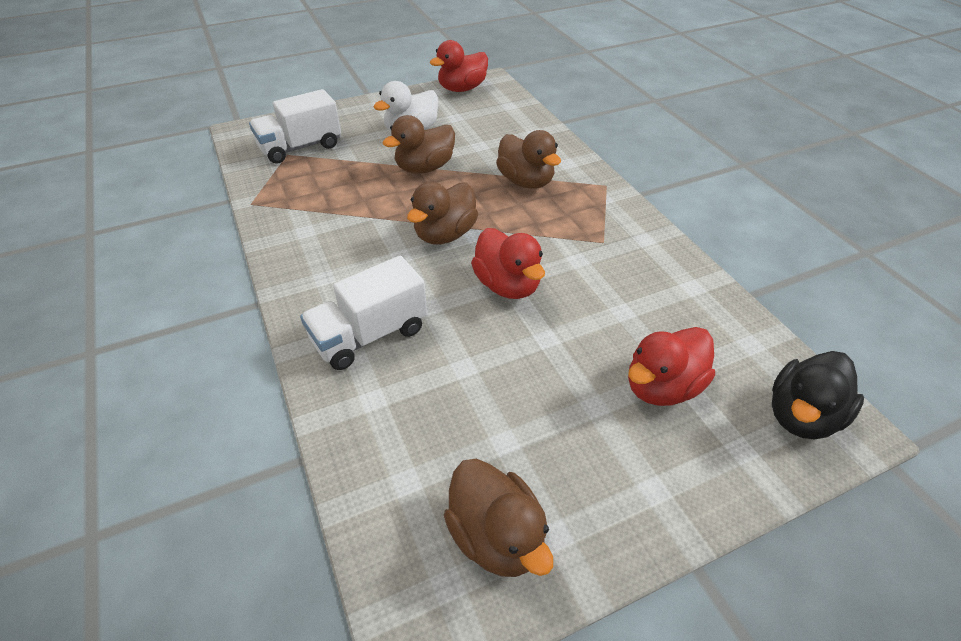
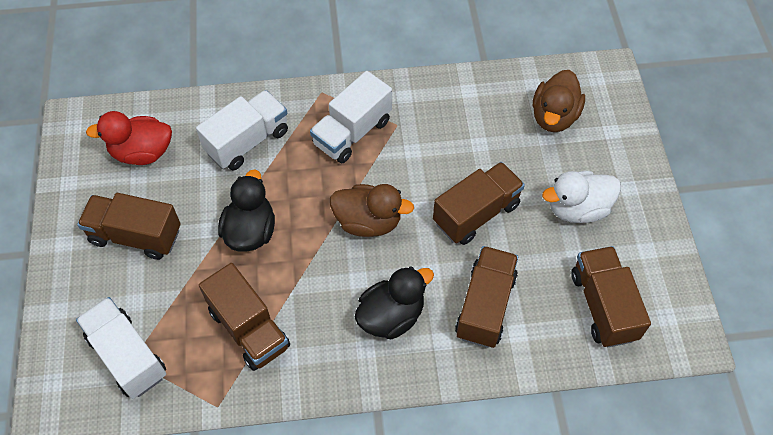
black duck: [772,351,864,440] = 1 -> [218,169,275,252] [355,266,434,339] = 2
brown duck: [382,115,455,174] [407,182,478,244] [444,459,553,577] [496,130,561,189] = 4 -> [330,184,414,237] [533,70,585,132] = 2
brown truck: none = 0 -> [77,193,181,260] [199,263,290,371] [433,162,525,245] [455,246,518,348] [571,246,651,348] = 5
red duck: [430,40,488,92] [471,228,545,299] [628,327,715,406] = 3 -> [86,111,172,165] = 1
white truck: [249,89,341,164] [300,256,427,370] = 2 -> [76,297,166,399] [196,90,288,171] [310,71,392,163] = 3

